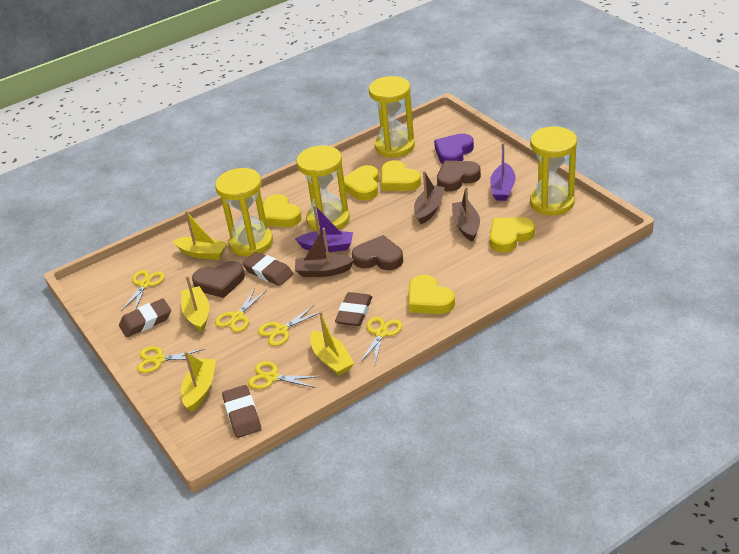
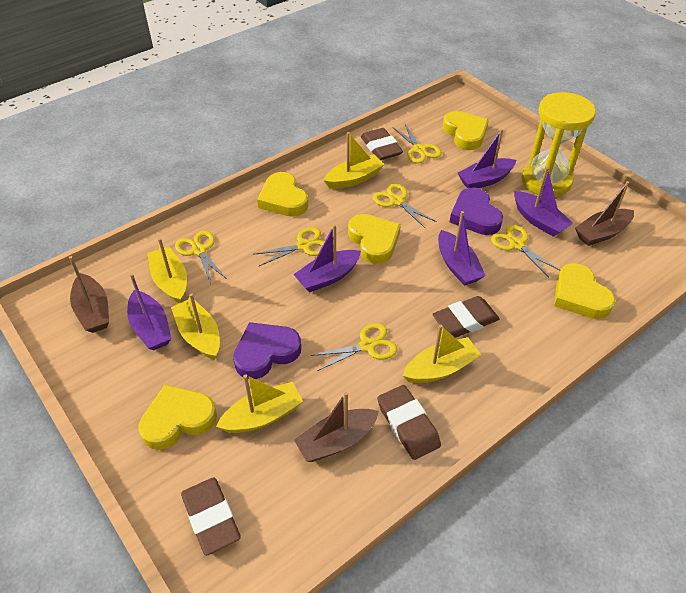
brown heart: [192,261,245,298] [352,235,403,270] [437,161,481,192] = 3 -> none = 0
purple boat: [295,205,353,252] [490,143,516,201] = 2 -> [127,273,172,351] [293,224,361,292] [438,211,486,286] [458,129,516,188] [514,167,573,237] = 5
purple heart: [434,133,474,164] = 1 -> [233,322,301,379] [450,187,503,235] = 2
yellow boat: [173,211,227,260] [181,276,210,332] [181,351,216,412] [310,311,354,376] = 4 -> [147,238,187,303] [171,293,220,360] [216,374,303,433] [324,132,384,189] [403,325,481,383] = 5
yellow hourglass: [215,168,273,256] [296,145,350,231] [369,76,415,158] [530,127,577,216] = 4 -> [521,92,596,197] = 1

